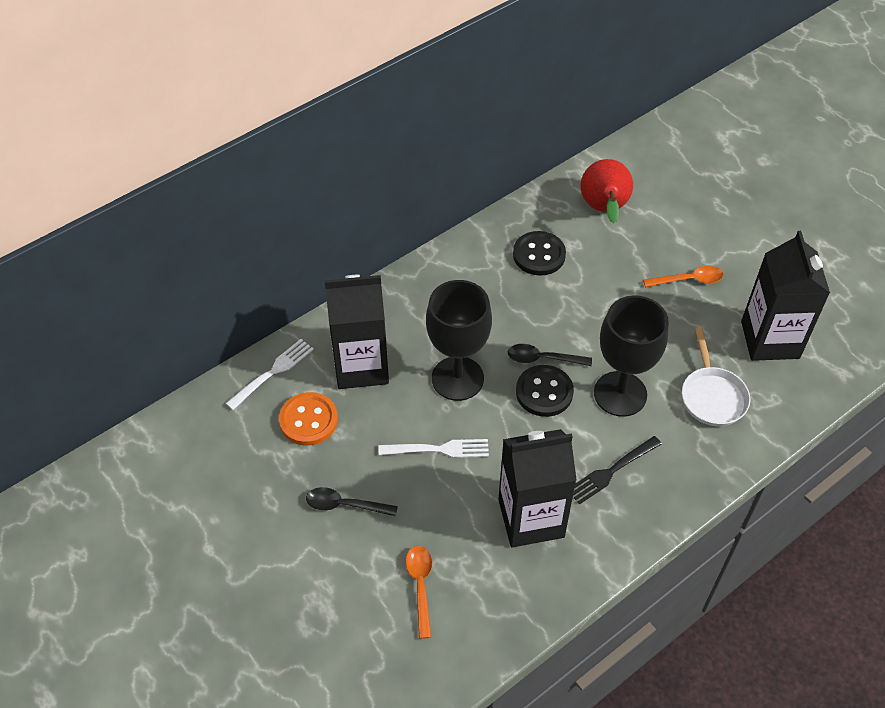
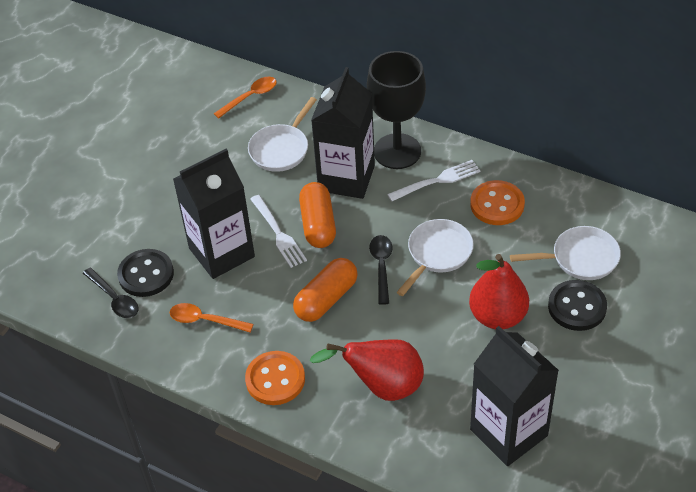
black fork: [573,436,662,504] = 1 -> none = 0
black goblet: [426,280,492,401] [594,295,669,417] = 2 -> [367,51,426,169] = 1
orange button: [279,392,338,446] = 1 -> [245,351,305,405] [470,180,525,225] = 2
orange capsule: none = 0 -> [293,258,358,322] [299,182,336,248] = 2
red pear: [580,159,633,223] = 1 -> [310,339,424,401] [469,254,529,329] = 2
white pan: [682,327,750,426] = 1 -> [248,97,317,172] [397,219,474,296] [510,226,621,280] = 3

